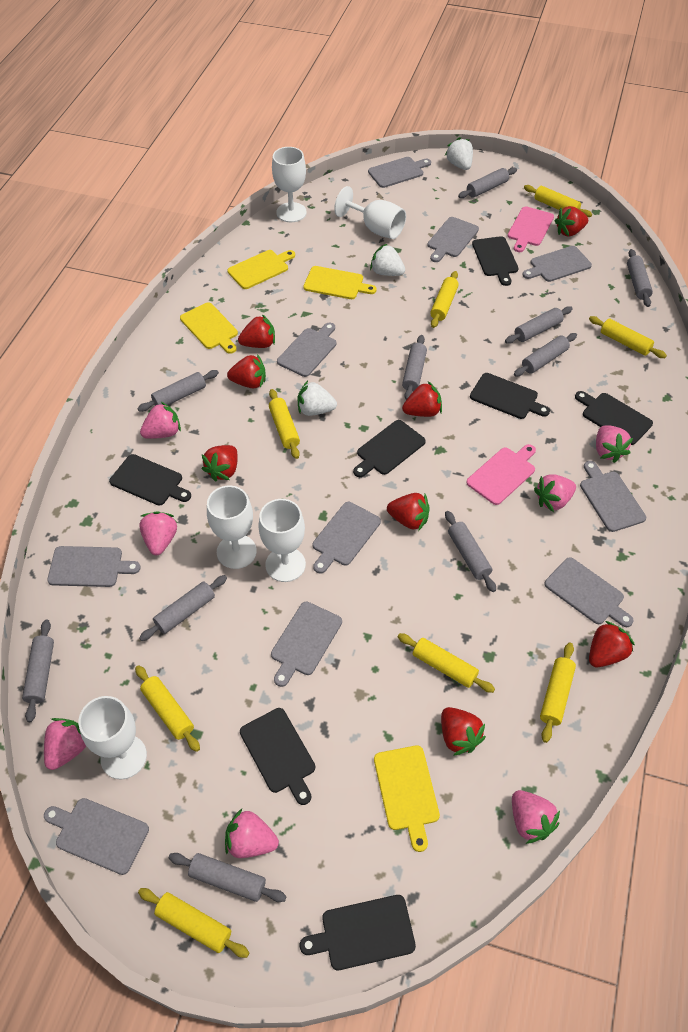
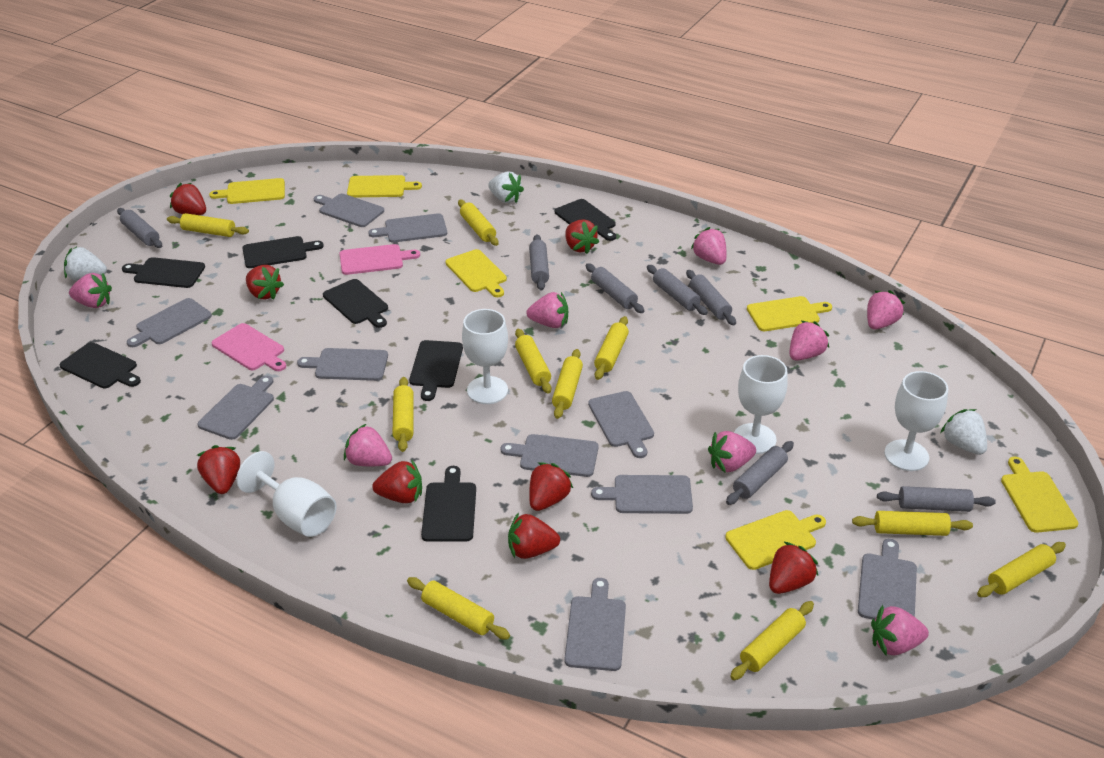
grey rolling pin: [22,619,54,722] [138,370,219,412] [139,575,227,641] [169,853,287,902] [402,335,427,400] [445,511,496,592] [458,167,517,198] [505,306,573,344] [514,333,577,377] [627,249,653,307] = 10 -> [117,208,162,248] [529,235,549,290] [586,263,644,313] [647,265,708,315] [686,270,736,325] [726,441,794,505] [877,486,996,512] = 7
pink strawberry: [44,718,86,770] [139,511,177,555] [140,401,181,439] [225,809,279,858] [512,790,560,844] [534,474,576,512] [596,425,633,463] = 7 -> [69,273,112,308] [344,424,392,466] [526,292,568,328] [691,227,727,265] [708,431,756,473] [789,321,829,361] [867,290,905,329] [871,605,929,656] = 8
white goblet: [78,696,147,780] [207,486,257,569] [258,499,306,582] [272,147,307,222] [334,186,406,239] = 5 -> [236,451,336,537] [462,309,508,404] [734,355,788,454] [884,371,948,471] = 4
yellow cutting board: [180,302,238,354] [227,250,295,289] [303,266,377,299] [374,745,440,852] = 4 -> [209,178,285,204] [347,175,422,197] [446,249,507,297] [725,510,826,570] [747,296,832,331] [1001,457,1078,533] = 6
yellow rolling pin: [135,665,200,752] [138,888,249,958] [269,389,300,459] [398,633,495,693] [430,271,459,328] [524,185,592,217] [540,642,576,743] [589,316,667,358] = 8 -> [167,213,249,237] [392,377,414,452] [407,577,510,639] [458,200,499,246] [515,329,551,394] [552,349,583,419] [594,316,629,380] [730,601,814,680] [852,511,973,536] [977,542,1066,597] = 10

